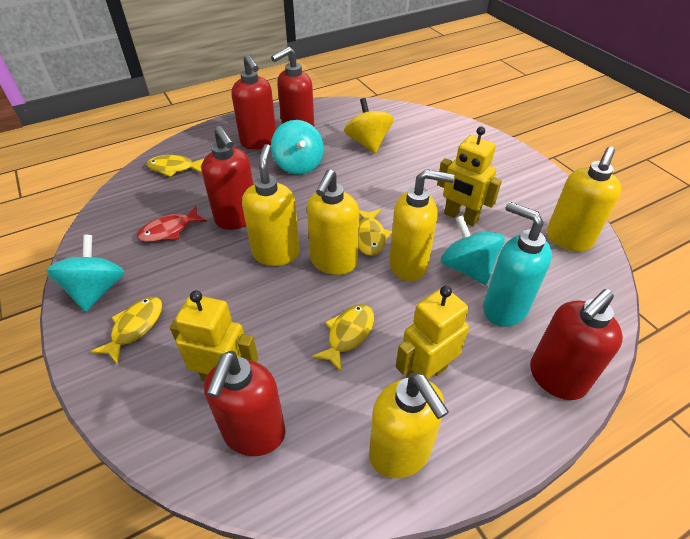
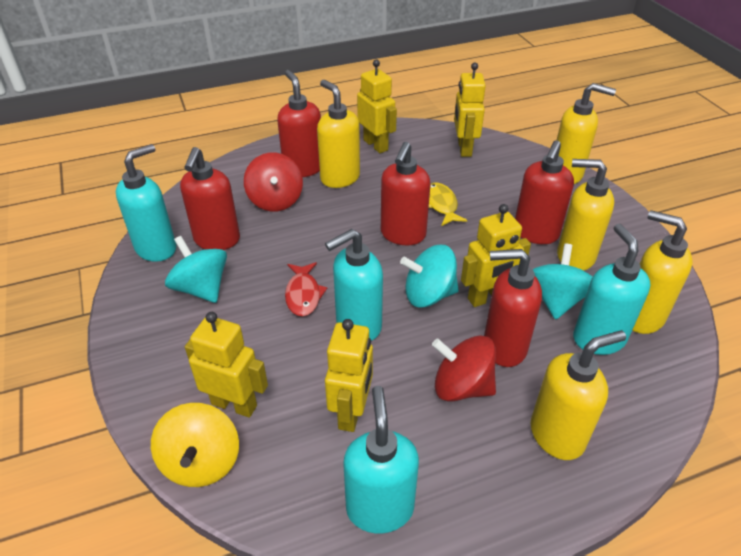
red spinning top: none = 0 -> [244,152,303,212] [432,335,496,401] = 2
turquoise soap dispenser: [483,202,552,327] = 1 -> [116,144,176,262] [325,229,383,341] [343,386,419,533] [573,224,651,355] = 4
yellow fish: [90,297,162,365] [146,155,204,177] [312,304,374,372] [358,209,392,256] = 4 -> [429,183,467,226] = 1
yellow robot: [170,290,258,381] [396,286,469,379] [437,126,502,226] = 3 -> [185,312,268,418] [325,319,373,432] [357,59,397,153] [454,63,486,157] [461,204,531,307] = 5

